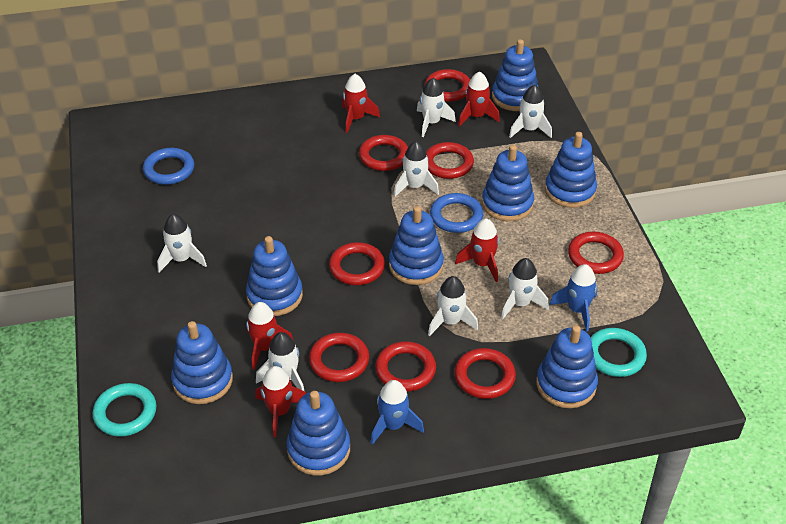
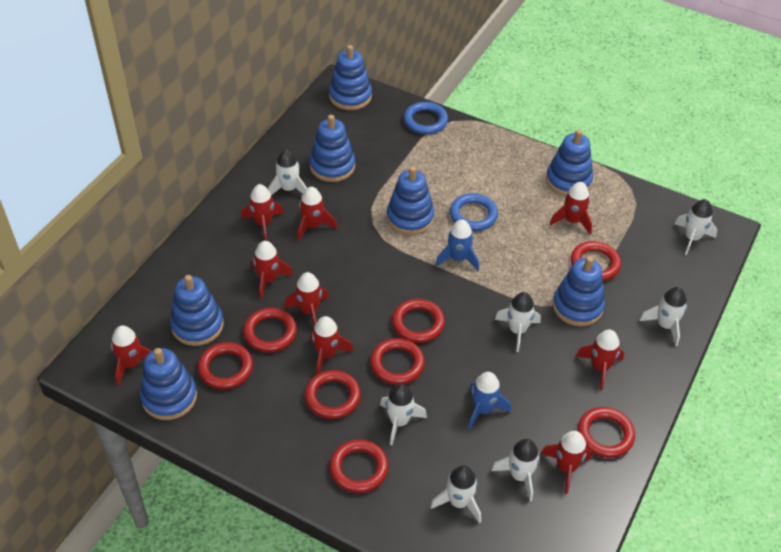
blue stacking toy: [171,321,233,404] [246,236,303,316] [286,391,350,475] [389,206,444,285] [482,145,534,221] [492,39,538,111] [536,325,598,408] [545,132,597,208] = 8 -> [140,348,197,420] [170,275,224,346] [310,115,355,182] [329,45,372,110] [387,166,434,235] [546,129,593,196] [553,256,605,326] = 7
red rocket: [246,302,294,370] [255,366,306,437] [342,74,380,133] [455,218,499,282] [458,71,500,127] = 5 -> [111,325,151,386] [241,184,284,241] [251,241,294,299] [285,272,329,327] [297,187,337,241] [310,316,353,375] [541,431,592,494] [550,182,592,235] [576,330,624,390] = 9
turquoise ring: [93,383,156,437] [591,328,647,377] = 2 -> none = 0

